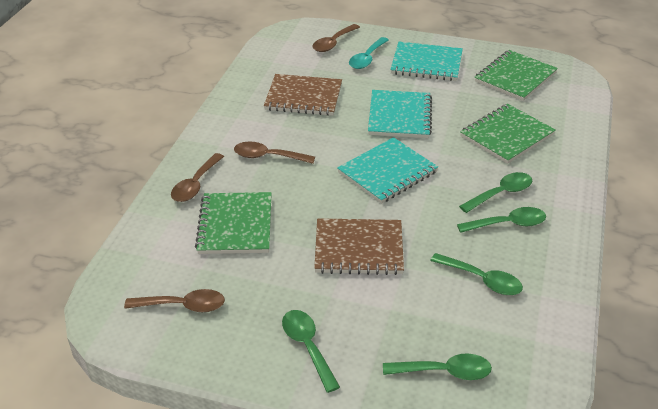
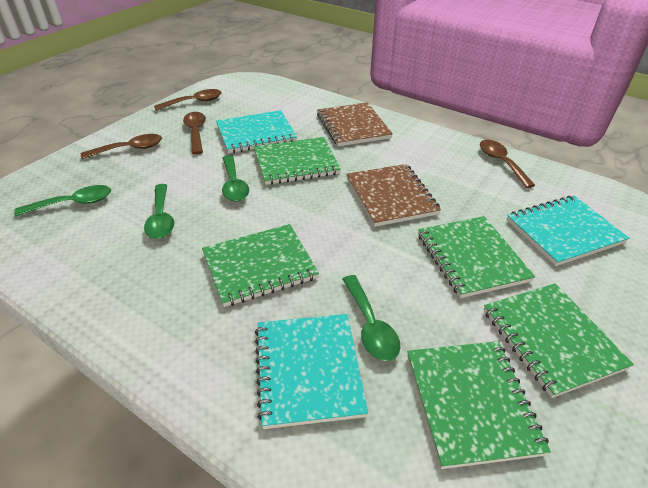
green notebook: [195,192,272,254] [460,104,555,164] [475,50,558,101] = 3 -> [202,224,319,307] [254,137,341,185] [407,341,551,469] [418,216,535,298] [484,283,634,398] = 5
green spoon: [282,310,340,393] [383,353,492,380] [430,253,523,295] [457,207,546,233] [459,172,532,213] = 5 -> [14,185,111,216] [144,184,174,239] [222,155,249,202] [343,275,400,361] = 4
turquoise spoon: [349,37,389,69] = 1 -> none = 0

